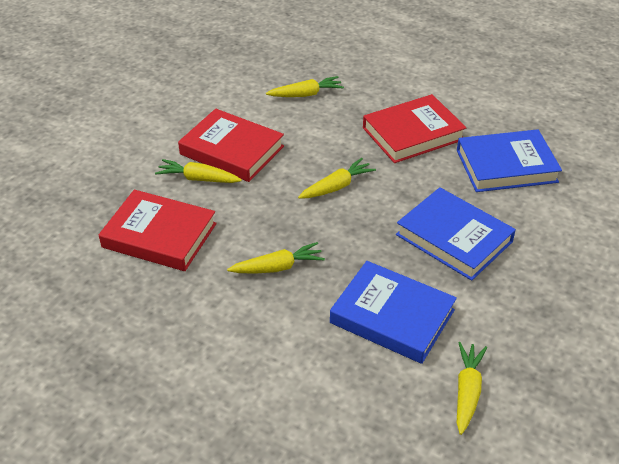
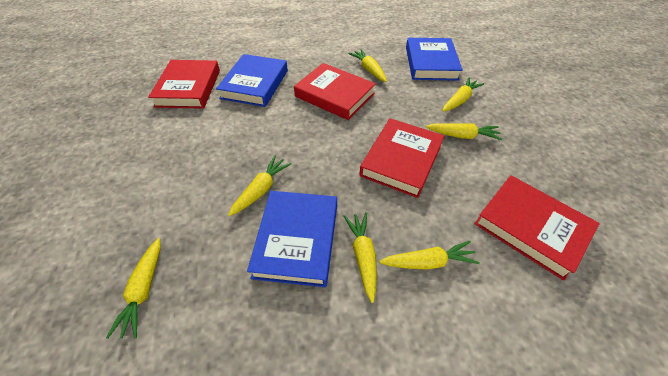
red book: [99,190,217,271] [178,109,284,182] [363,94,466,163] = 3 -> [148,60,220,109] [294,63,376,120] [359,118,444,198] [474,175,600,281] = 4
yellow carrot: [155,159,242,183] [227,242,325,274] [266,76,344,97] [298,158,376,199] [457,342,487,435] = 5 -> [106,238,161,339] [228,156,291,216] [344,212,377,303] [348,49,387,82] [379,241,480,270] [426,123,502,140] [442,77,484,112] = 7

